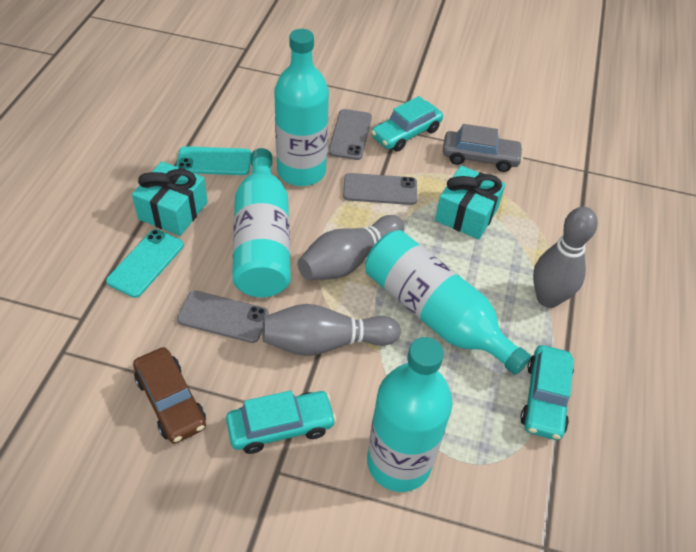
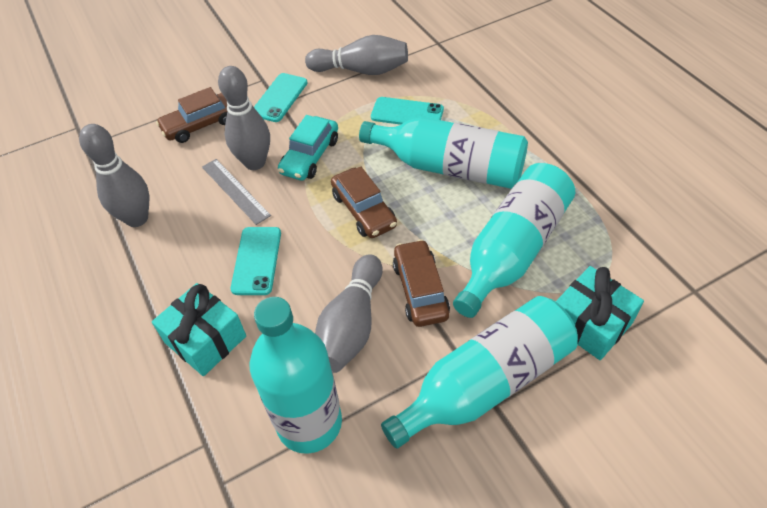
brown car: [133,347,206,443] = 1 -> [156,87,227,143] [331,167,397,238] [393,239,450,327] = 3
grey bowling pin: [262,304,401,356] [298,215,404,280] [533,207,598,308] = 3 -> [79,124,149,227] [218,66,270,170] [305,35,408,75] [315,254,383,373] = 4
grey car: [443,124,523,172] = 1 -> none = 0
grey phone: [177,291,269,343] [328,109,372,160] [343,173,417,205] = 3 -> none = 0
grey ruler: none = 0 -> [202,159,271,225] = 1
turquoise car: [226,391,336,454] [371,96,443,152] [520,345,574,440] = 3 -> [278,115,338,181] = 1
turquoise phone: [106,229,184,298] [176,146,251,175] = 2 -> [231,227,281,295] [254,73,308,122] [371,97,444,125] = 3

